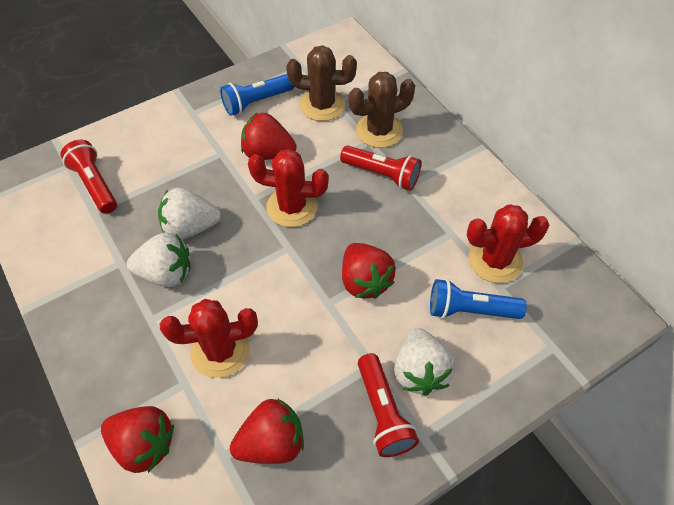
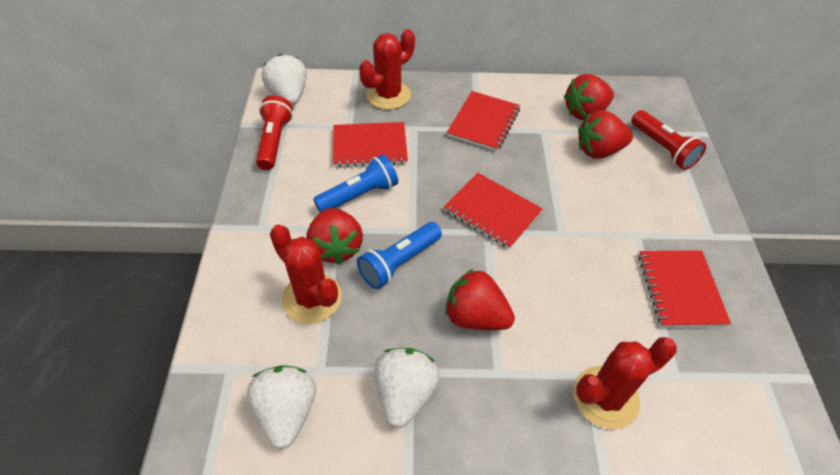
brown cactus: [286,45,357,121] [348,72,415,148] = 2 -> none = 0
red flashlight: [61,140,117,214] [340,145,421,191] [358,353,419,457] = 3 -> [256,95,293,170] [631,110,706,170] = 2
red notebook: none = 0 -> [333,122,408,167] [444,173,543,249] [447,91,520,151] [638,250,731,327] = 4

